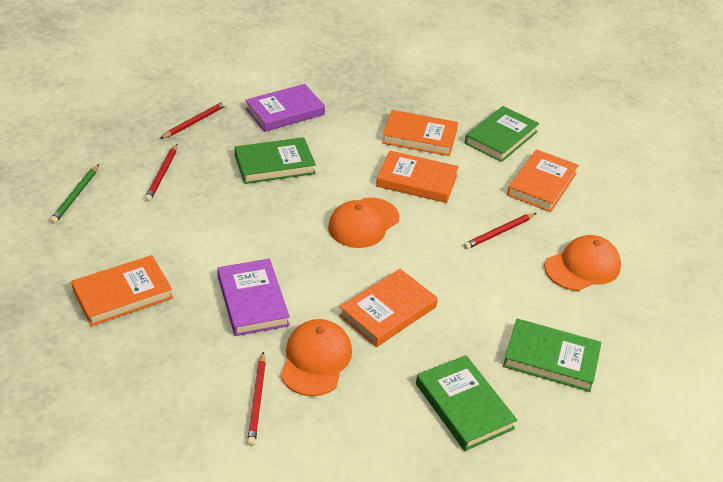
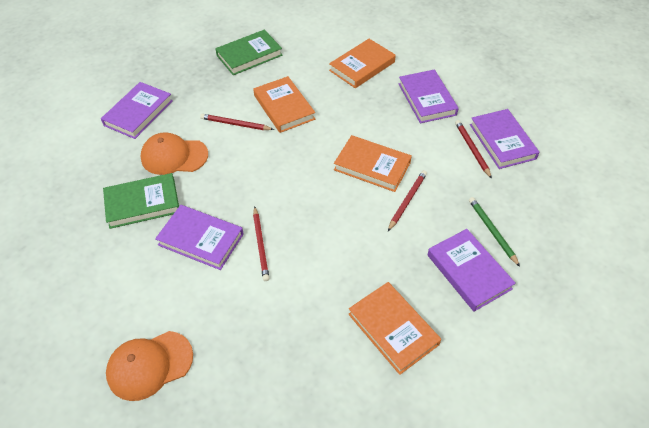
green book: [235,137,316,184] [416,355,517,451] [465,106,539,162] [503,319,601,392] = 4 -> [103,173,179,229] [215,30,283,75] = 2
orange book: [71,255,173,326] [339,269,438,347] [376,151,459,203] [382,110,458,156] [507,149,579,212] = 5 -> [253,76,315,133] [329,39,396,88] [334,135,412,192] [348,282,441,375] = 4
orange cap: [281,319,352,396] [328,198,400,248] [545,235,621,291] = 3 -> [106,331,193,401] [141,132,208,175] = 2
purple book: [217,259,290,336] [245,84,325,132] = 2 -> [101,82,173,139] [155,205,244,270] [399,70,459,123] [427,229,516,312] [470,109,540,169] = 5

